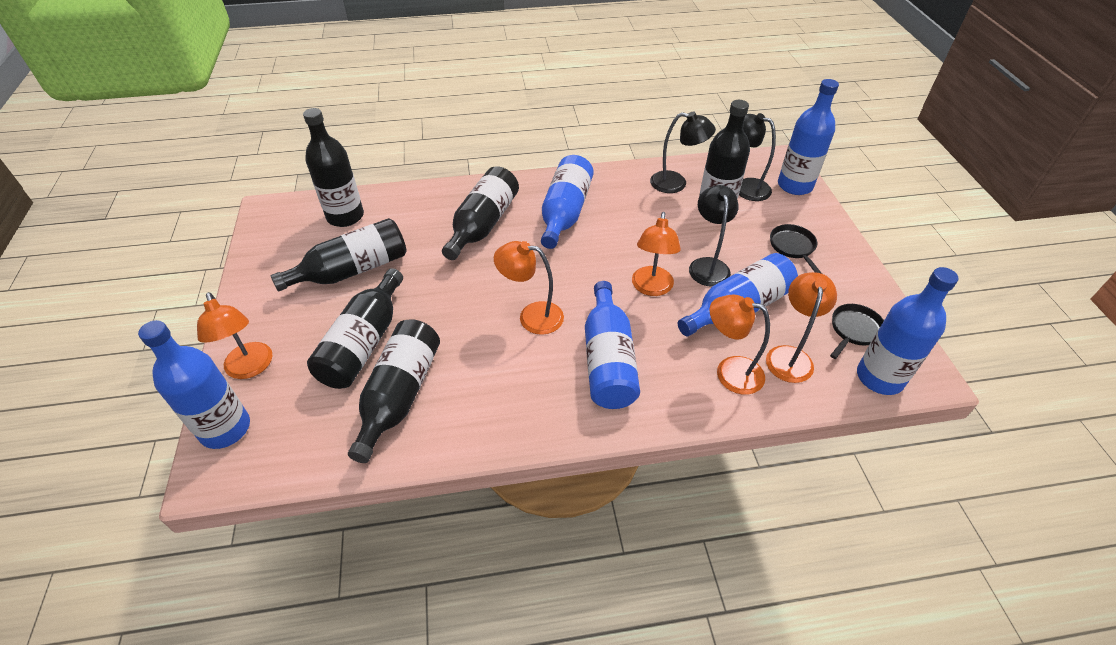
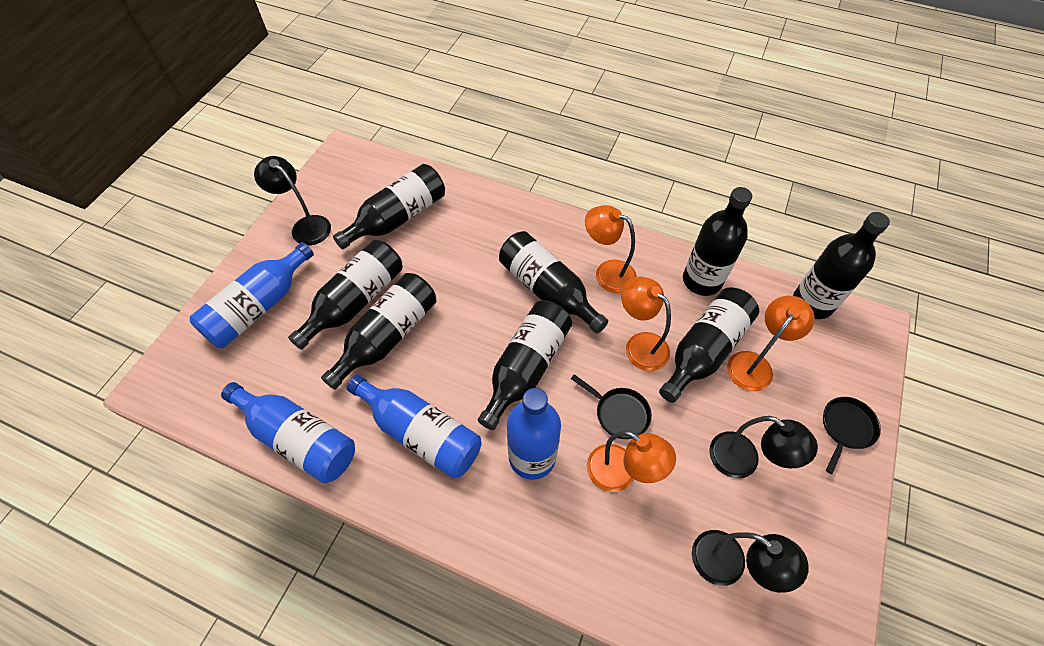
black bottle: [271,218,406,291] [303,108,364,227] [307,268,403,389] [348,319,440,463] [442,166,519,260] [699,100,750,199] = 6 -> [288,240,403,350] [321,273,436,390] [333,164,445,250] [478,301,572,430] [499,231,608,333] [659,287,759,403] [683,187,752,296] [793,212,890,319] = 8
blue bottle: [138,320,250,449] [541,155,594,249] [585,281,640,409] [678,253,798,336] [778,79,839,195] [857,267,959,395] = 6 -> [190,242,314,348] [221,382,355,483] [347,375,482,479] [507,388,561,480] = 4
orange lamp: [197,292,272,379] [494,241,564,335] [632,212,681,296] [709,295,770,395] [766,272,837,383] = 5 -> [585,205,637,293] [587,431,676,492] [621,277,671,371] [727,296,815,391] = 4

